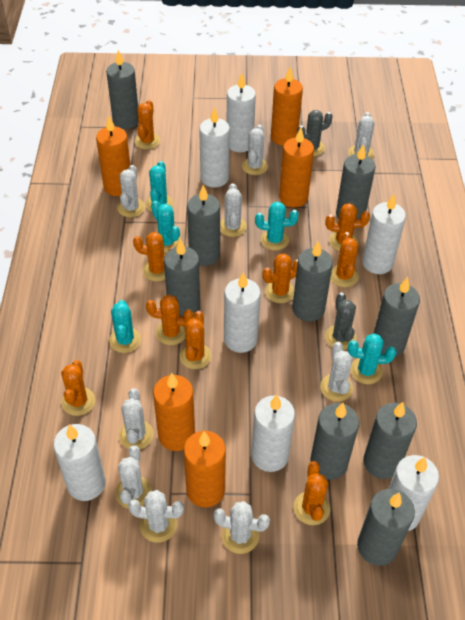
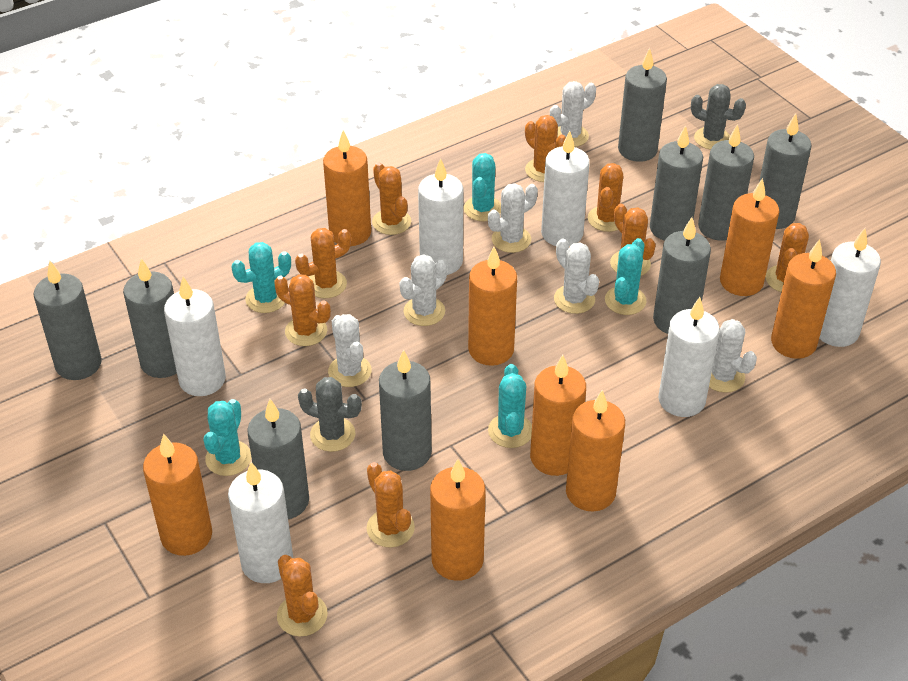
orange candle: [96,116,130,196] [153,373,195,451] [184,431,226,508] [271,67,303,146] [279,127,314,207] = 5 -> [143,434,212,556] [323,130,371,246] [430,459,486,581] [468,247,517,366] [530,355,586,476] [566,390,625,512] [720,178,780,296] [771,239,836,359] = 8
white cactus: [115,445,152,509] [117,165,145,217] [119,388,154,450] [128,490,184,543] [213,501,270,554] [220,183,247,237] [242,125,268,175] [320,342,353,402] [348,112,375,159] = 9 -> [328,314,372,387] [399,254,447,326] [488,183,538,253] [550,81,596,147] [554,239,599,314] [709,316,757,393] = 6
white candle: [53,424,106,501] [199,107,230,188] [224,272,261,353] [227,73,256,152] [251,394,295,472] [362,194,406,274] [388,455,439,531] = 7 -> [164,277,226,396] [228,462,293,583] [418,158,463,275] [541,131,590,246] [658,297,720,417] [819,228,881,347] = 6

